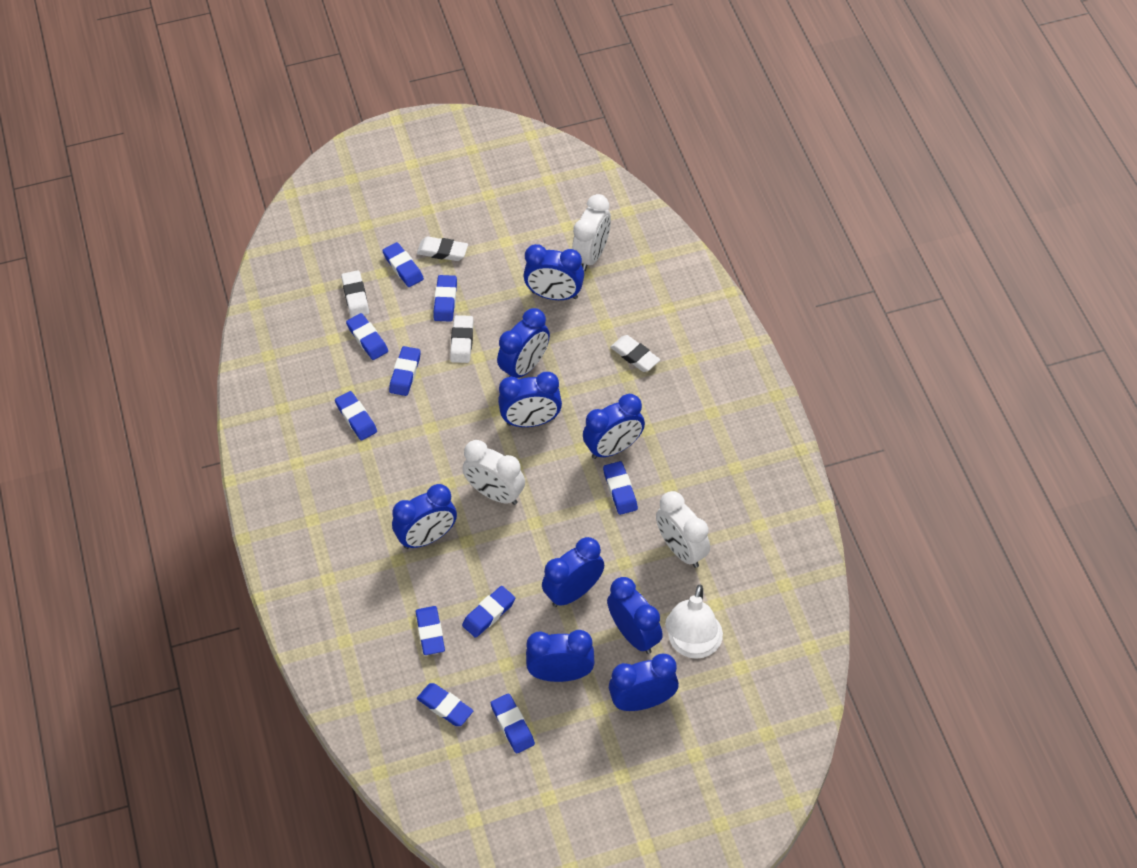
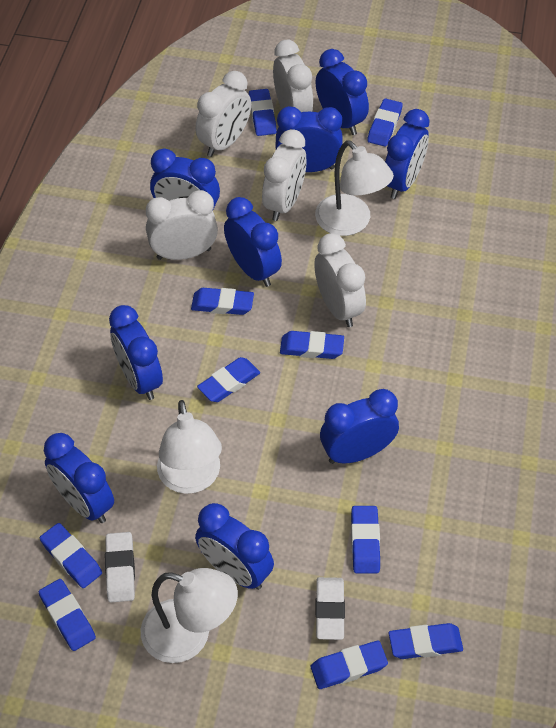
white clock: [462,440,525,505] [572,194,611,271] [656,491,710,568] = 3 -> [146,190,218,260] [195,71,251,157] [262,129,307,221] [273,40,313,112] [314,233,366,327] = 5
white eraser: [341,270,369,318] [417,237,468,261] [450,315,474,363] [610,335,660,372] = 4 -> [105,532,135,603] [315,577,345,640] = 2
white lamp: [665,585,723,659] = 1 -> [141,568,238,663] [157,400,222,494] [315,140,394,236] = 3

